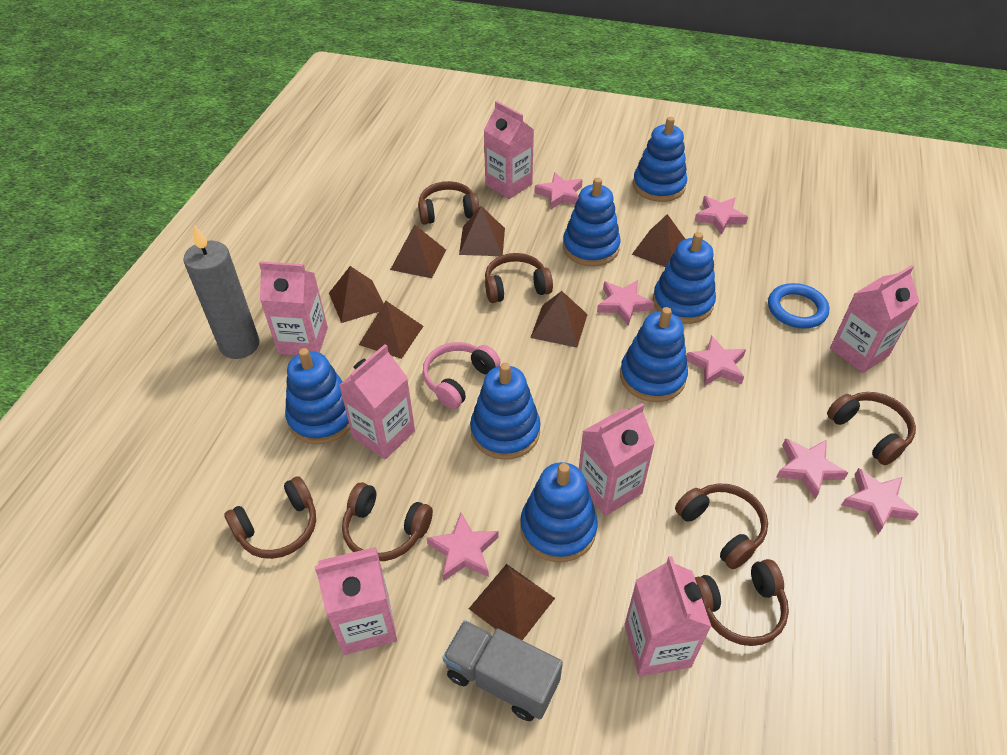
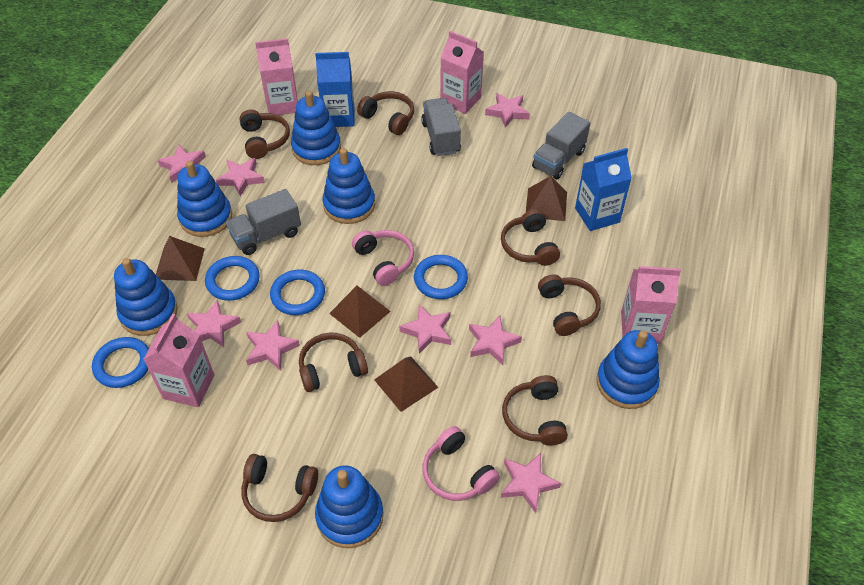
blue carton: none = 0 -> [315,52,354,127] [575,148,632,231] = 2
blue ring: [768,283,829,329] = 1 -> [92,337,149,388] [205,256,260,301] [270,269,325,315] [414,255,468,299] = 4
blue stacking toy: [285,348,350,444] [470,363,541,460] [520,462,598,562] [563,178,621,266] [620,307,688,402] [633,117,687,202] [653,232,716,324] = 7 -> [114,258,178,336] [177,161,232,237] [291,91,341,165] [315,465,383,548] [323,148,375,224] [596,330,660,409] = 6
brown pyramid: [329,266,384,323] [359,301,424,359] [390,224,446,278] [459,206,505,256] [469,564,555,640] [530,291,588,348] [632,214,685,267] = 7 -> [156,236,205,281] [329,286,391,338] [374,357,439,412] [526,176,567,221] = 4
grey candle: [183,225,259,359] = 1 -> none = 0
grey truck: [443,620,563,721] = 1 -> [226,189,301,255] [421,98,461,156] [532,112,590,179] = 3
pink carton: [259,261,328,355] [315,547,397,655] [339,344,415,460] [483,101,534,199] [579,403,655,516] [624,556,712,676] [830,265,919,373] = 7 -> [143,314,214,407] [255,38,298,115] [440,31,484,114] [621,266,681,344] = 4
pink headphones: [423,342,500,409] = 1 -> [352,230,414,286] [423,426,500,501] = 2
pink star: [427,512,499,581] [534,172,583,210] [597,280,655,326] [686,335,746,386] [694,196,748,235] [777,438,848,499] [842,468,919,534] = 7 -> [158,145,206,183] [187,299,241,347] [216,158,265,196] [246,321,300,371] [399,305,451,354] [469,315,522,365] [485,93,530,128] [501,453,561,513] = 8

